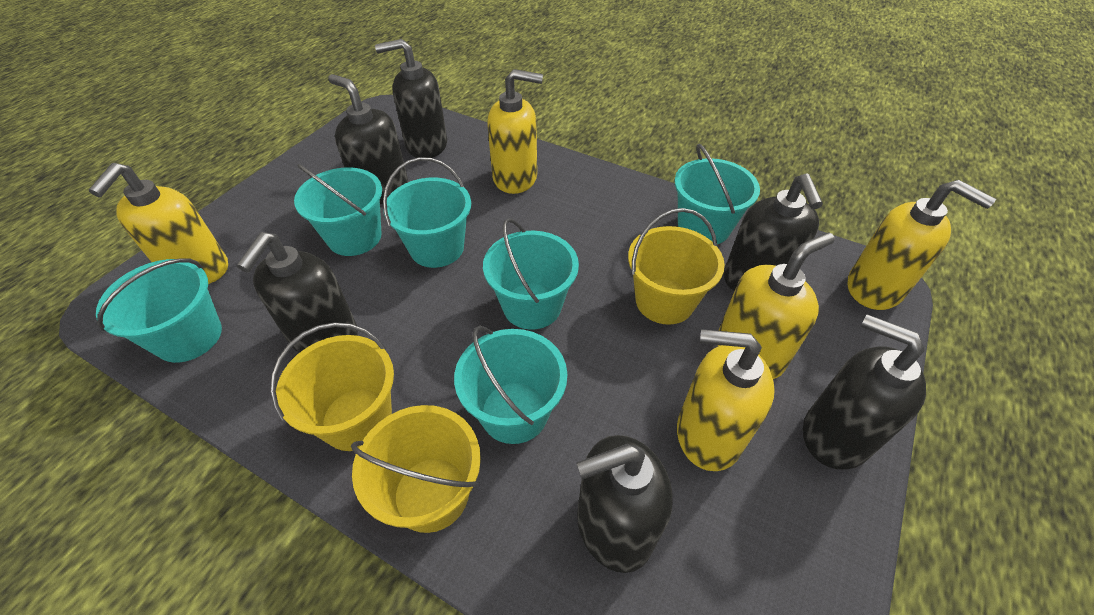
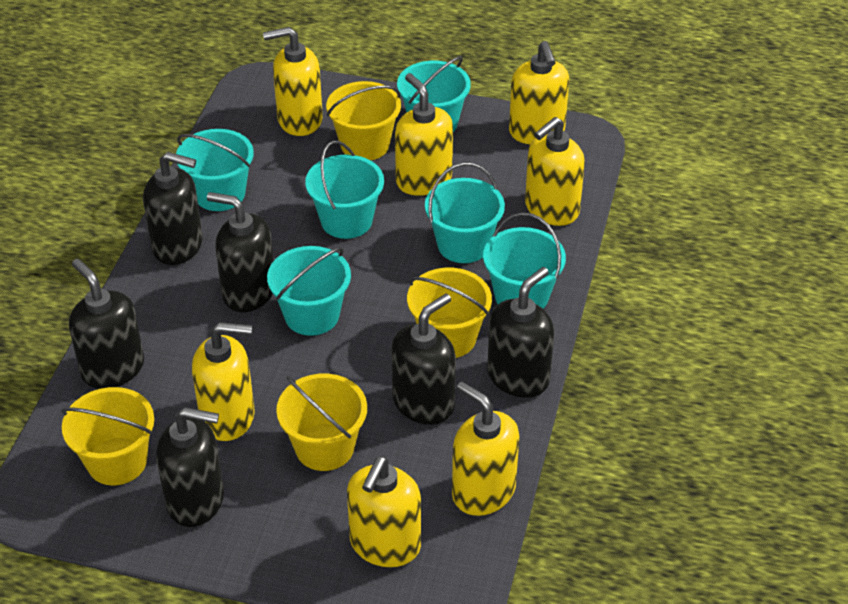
yellow bucket: [270,322,394,451] [351,405,481,533] [628,208,725,325] = 3 -> [61,387,154,485] [276,374,367,471] [326,81,401,160] [407,268,492,358] = 4
yellow soap dispenser: [89,163,228,284] [487,69,543,194] [677,329,775,471] [718,232,835,379] [848,180,996,310] = 5 -> [192,322,255,441] [263,27,323,136] [347,456,421,567] [395,73,453,196] [452,382,519,516] [509,41,569,144] [525,117,585,226] = 7

